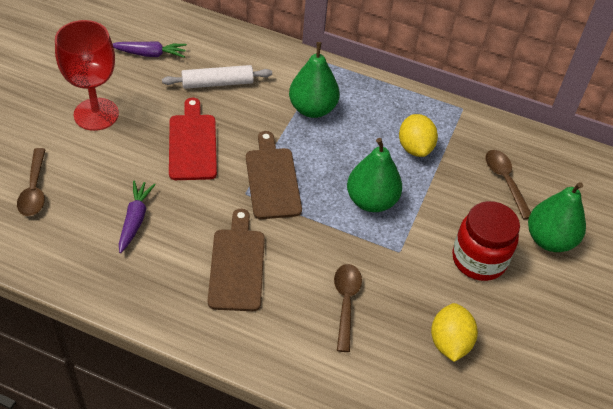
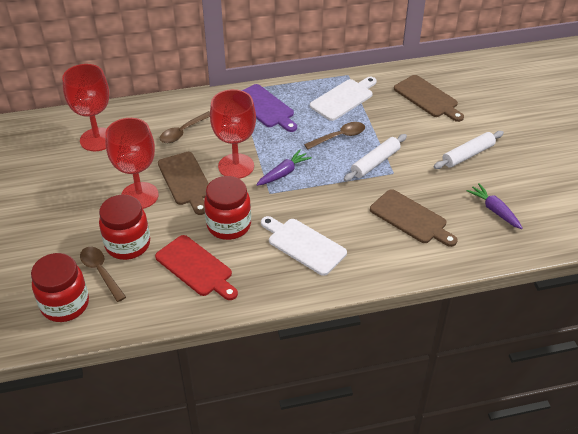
brown cutting board: [208,209,265,311] [246,131,302,219] = 2 -> [158,152,209,215] [370,189,457,247] [394,75,464,122] = 3
green pear: [289,42,340,118] [347,138,402,212] [528,182,586,252] = 3 -> none = 0
purple cutting board: none = 0 -> [242,84,297,132] = 1
red goblet: [55,20,119,131] = 1 -> [62,64,109,151] [105,118,159,209] [210,89,256,179] = 3
red jar: [452,201,520,281] = 1 -> [31,253,89,322] [99,195,150,260] [204,176,251,240] = 3
white cutting board: none = 0 -> [261,216,347,276] [310,77,377,121] = 2
white rolling pin: [162,65,272,89] = 1 -> [344,134,407,182] [434,131,504,169] = 2
yellow lemon: [399,114,438,157] [431,303,478,362] = 2 -> none = 0

